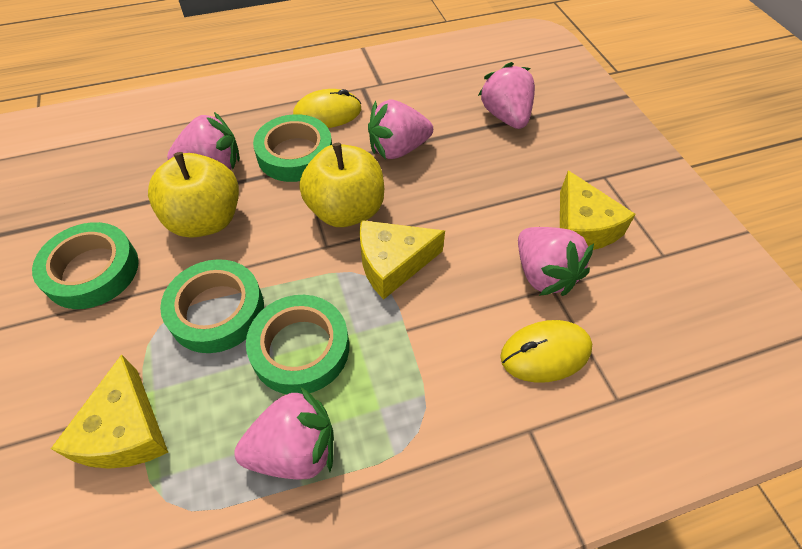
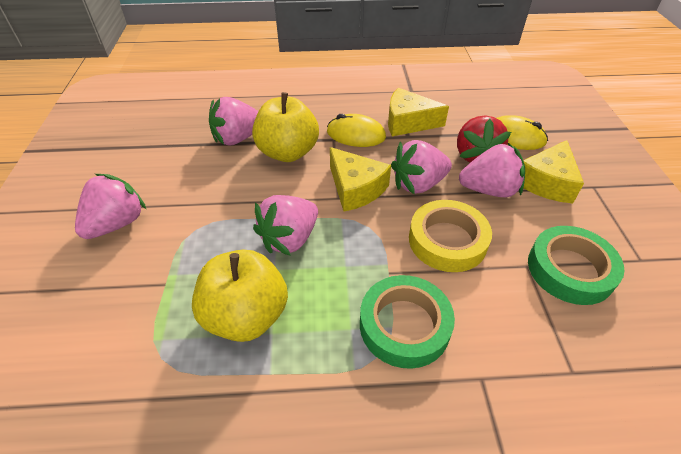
green tape: [32,222,139,309] [160,259,264,353] [246,295,349,394] [253,114,332,182] = 4 -> [360,275,455,369] [528,226,624,305] = 2
red strawberry: none = 0 -> [457,115,511,163] = 1
yellow tape: none = 0 -> [409,200,492,272] = 1

